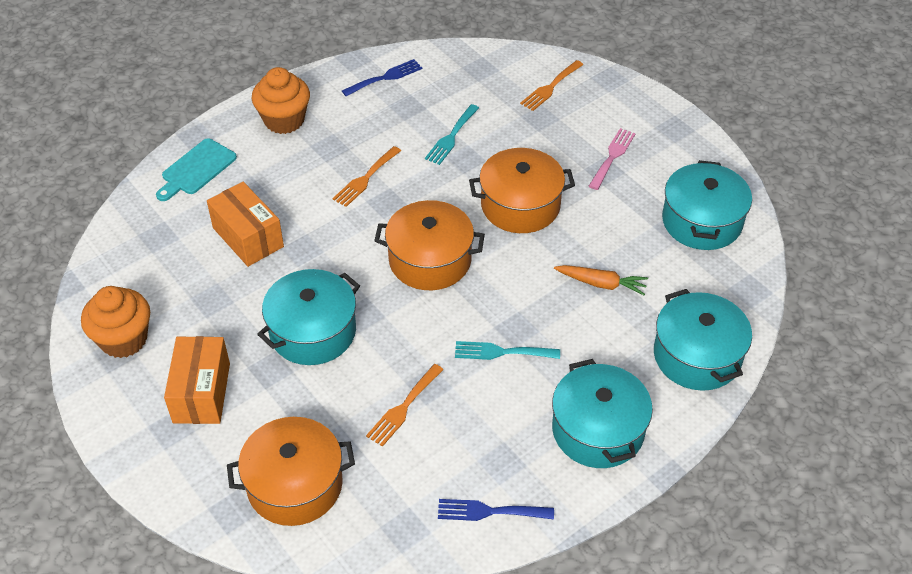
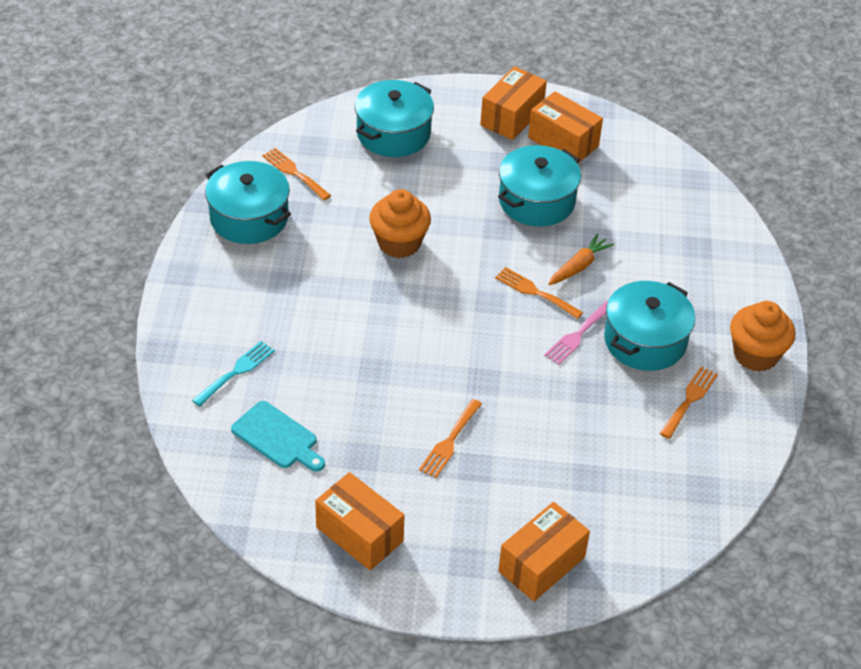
blue fork: [342,59,422,96] [438,499,554,521] = 2 -> none = 0
orange box: [164,336,230,424] [207,182,284,267] = 2 -> [315,472,405,570] [480,66,547,140] [498,502,590,601] [528,91,603,163] = 4
orange fork: [332,146,401,207] [366,364,444,447] [520,60,584,111] = 3 -> [262,148,331,200] [419,399,482,478] [495,267,583,319] [660,366,718,439] = 4
orange pot: [227,417,355,526] [374,200,485,290] [469,148,575,233] = 3 -> none = 0
turquoise fork: [425,104,479,165] [455,341,560,360] = 2 -> [192,341,275,406] = 1

